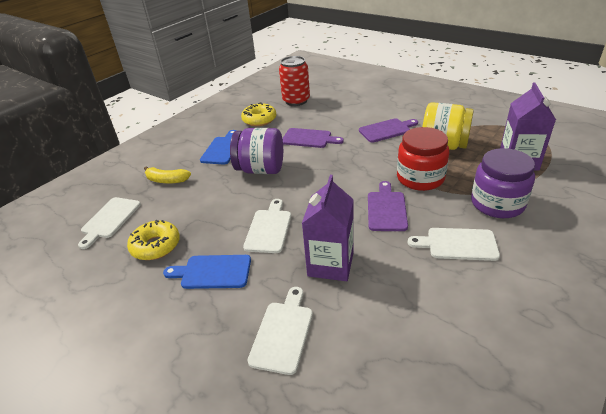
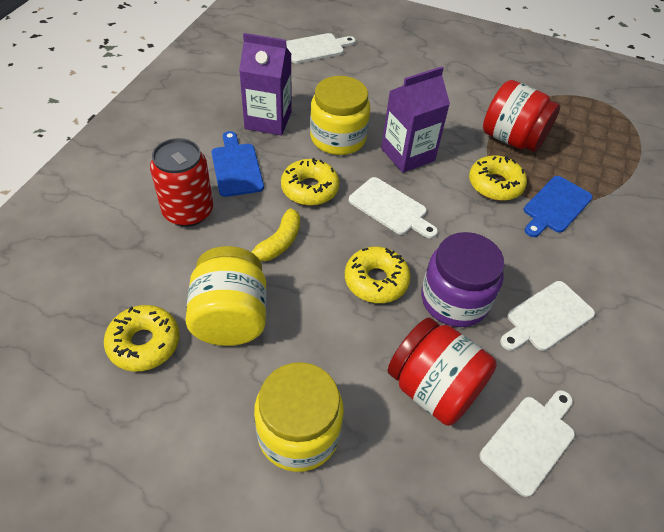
purple cutting board: [282,128,344,148] [359,118,418,143] [368,181,408,231] = 3 -> none = 0
purple jar: [230,128,283,174] [471,148,535,218] = 2 -> [421,232,504,327] = 1
red jar: [397,127,450,191] = 1 -> [388,318,497,426] [483,80,560,152] = 2
yellow donut: [127,220,180,260] [241,102,276,126] = 2 -> [104,305,180,372] [281,158,340,206] [345,247,411,303] [469,155,527,201] = 4
yellow jar: [423,102,474,150] = 1 -> [185,246,267,346] [254,362,344,472] [310,76,370,155] = 3

